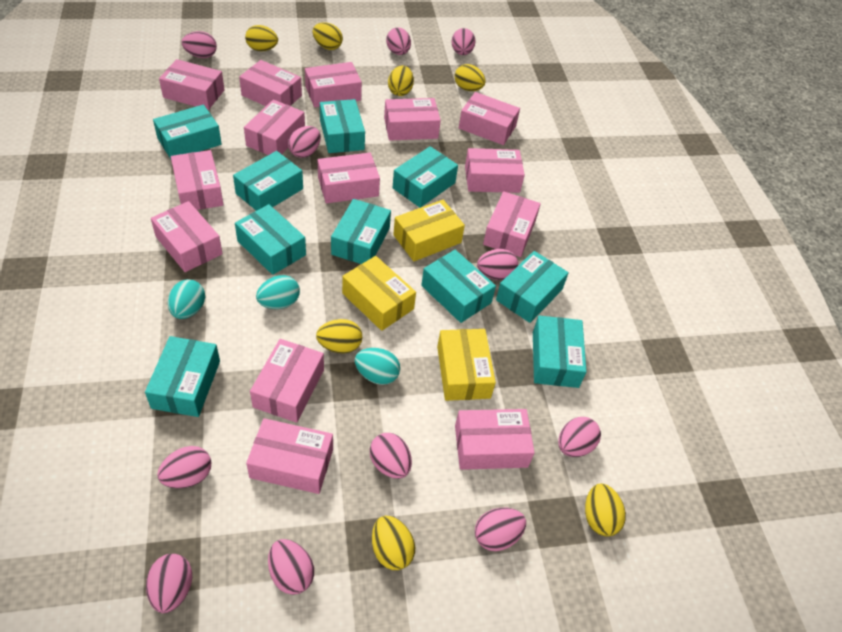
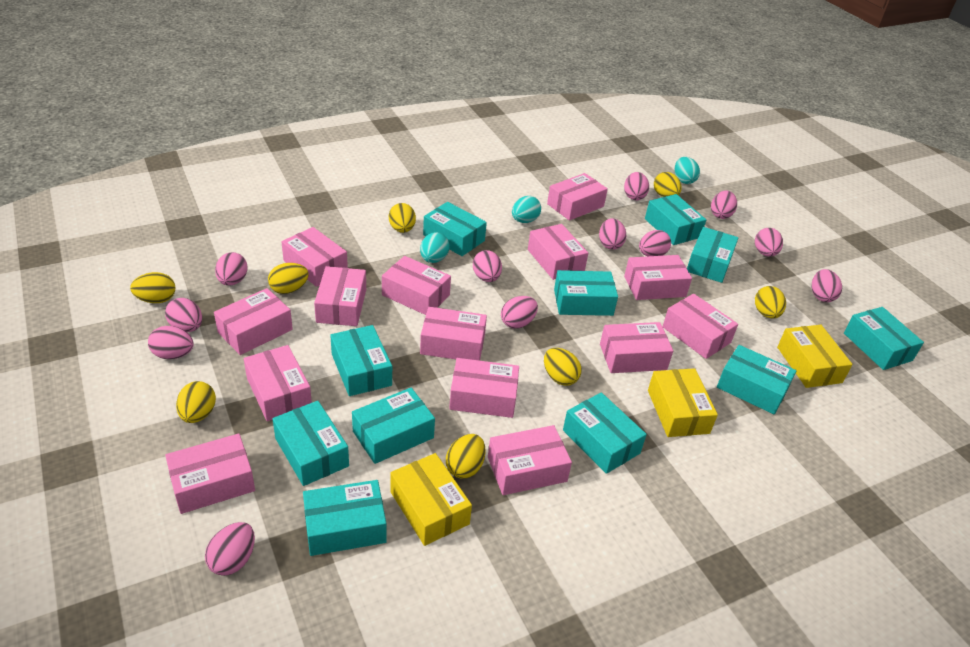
pink egg: [146,554,192,613] [157,446,211,488] [182,31,217,58] [268,539,314,595] [288,126,321,158] [370,433,412,479] [386,28,411,55] [452,28,475,55] [475,508,526,551] [477,249,518,280] [558,417,601,457] = 11 -> [148,326,194,359] [165,298,202,332] [205,522,255,576] [215,252,247,286] [473,250,502,282] [501,296,538,329] [599,218,626,250] [624,172,649,200] [639,230,671,256] [711,191,737,219] [755,228,783,257] [812,269,842,302] = 12
turquoise box: [145,336,220,417] [153,105,222,159] [233,151,303,211] [235,204,306,275] [320,99,365,153] [331,199,391,264] [393,146,458,208] [421,250,496,323] [496,251,569,323] [533,316,587,388] = 10 -> [273,401,349,486] [303,480,387,556] [330,325,392,396] [352,388,435,464] [423,202,487,256] [554,270,618,316] [563,392,647,474] [645,194,706,245] [687,227,738,283] [717,345,796,414] [844,307,924,370] = 11
yellow egg: [245,25,278,51] [313,22,343,50] [316,319,362,353] [372,516,415,570] [388,66,414,96] [455,64,486,91] [585,483,626,537] = 7 -> [130,272,176,303] [176,381,216,423] [268,263,309,294] [389,203,416,233] [446,434,486,479] [544,348,582,386] [654,172,682,197] [755,286,786,319] = 8

